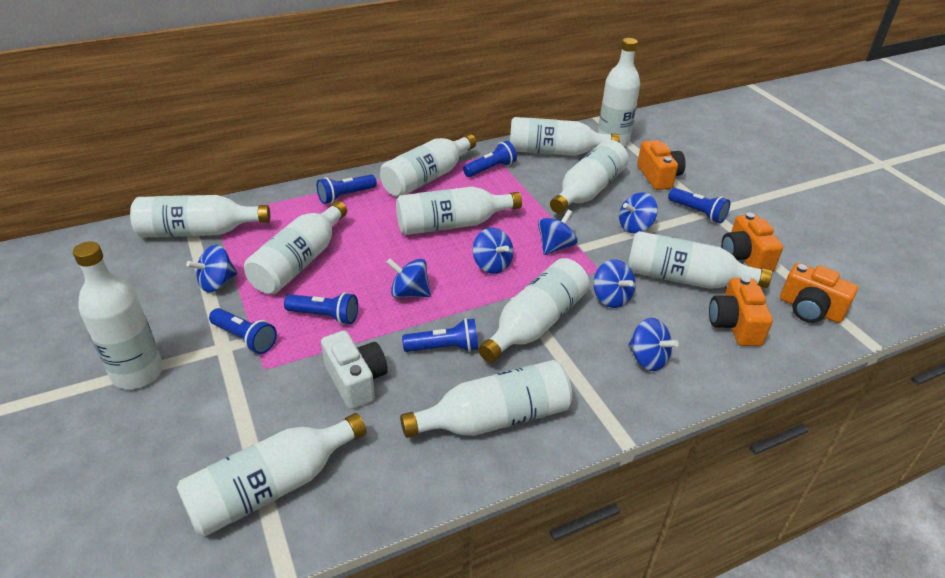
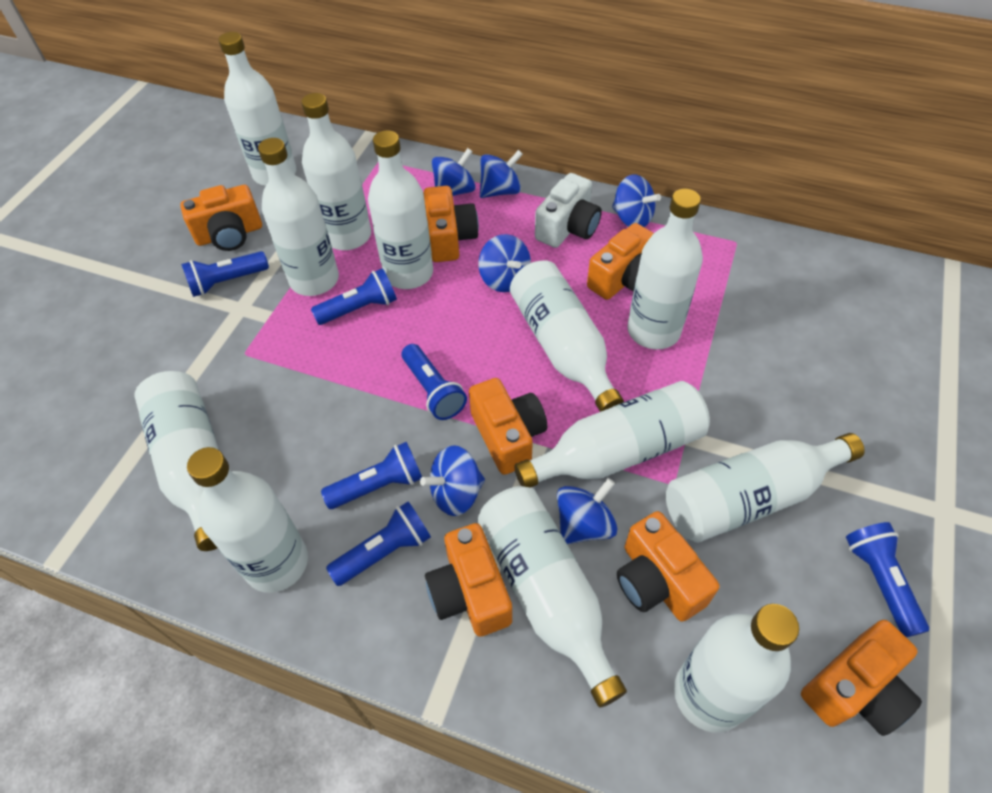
blue spinning top: [186,245,238,292] [386,258,431,298] [473,228,513,274] [538,210,578,255] [593,259,636,308] [619,192,658,233] [628,318,679,371] = 7 -> [420,445,485,516] [432,148,476,196] [478,234,531,292] [480,150,523,198] [557,478,618,544] [612,174,661,227] = 6
orange camera: [637,140,686,190] [709,276,773,346] [721,213,783,272] [780,263,858,323] = 4 -> [180,185,262,251] [423,186,479,262] [425,523,512,637] [469,378,547,475] [587,223,654,300] [617,511,720,622] [801,620,922,736] = 7

